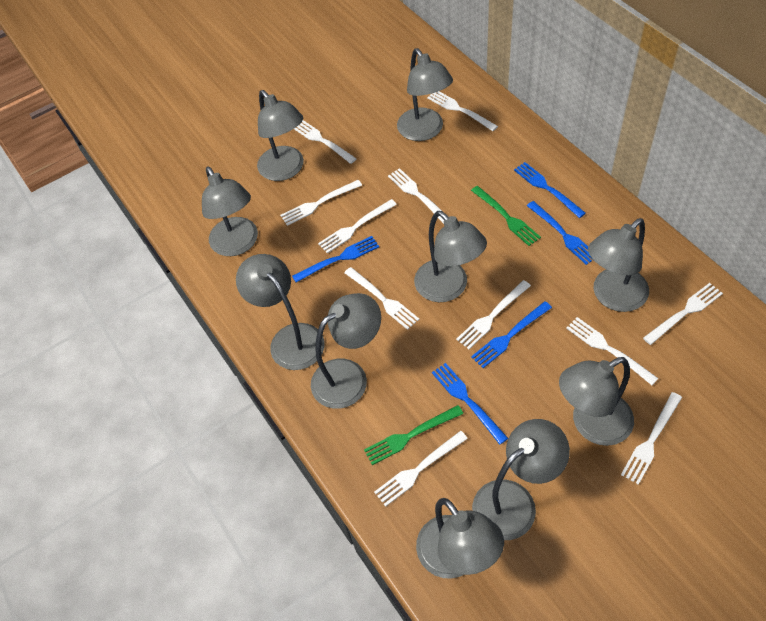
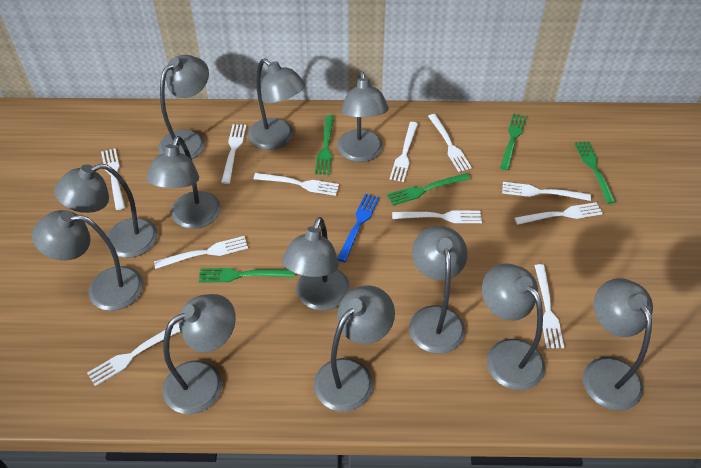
blue fork: [292,236,379,282] [432,363,508,445] [471,301,552,368] [514,162,586,218] [527,201,593,265] = 5 -> [337,194,379,262] = 1
green fork: [364,405,463,465] [471,186,541,246] = 2 -> [199,268,294,283] [315,115,334,175] [387,173,470,205] [500,114,527,170] [575,141,616,204] = 5
grey lamp: [202,166,258,256] [236,254,324,370] [257,90,304,181] [311,293,381,409] [397,48,453,141] [414,211,487,302] [416,498,504,579] [472,419,570,540] [559,357,634,446] [588,218,649,312] = 10 -> [32,210,143,311] [54,164,158,258] [146,136,221,229] [158,55,209,159] [163,294,236,414] [248,58,305,150] [282,217,350,311] [314,286,395,412] [337,71,389,162] [409,226,468,354] [482,263,545,390] [583,278,653,411] = 12

